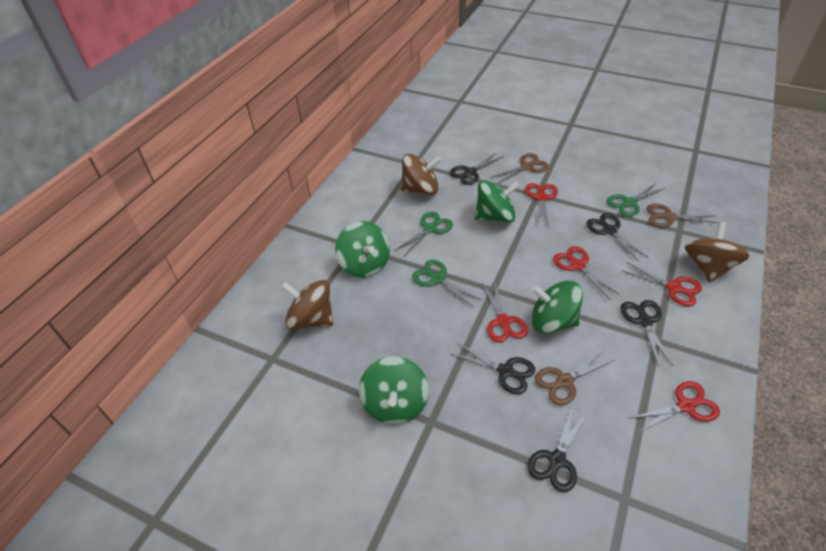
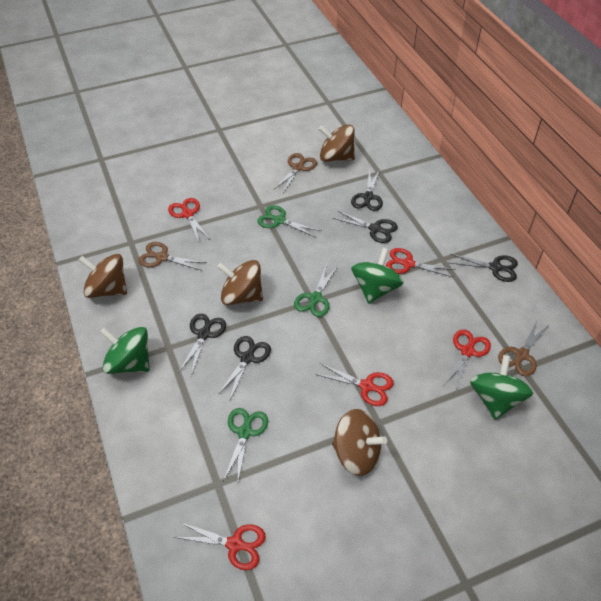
brown spinning top: [281,280,333,329] [401,154,441,195] [685,222,750,283] = 3 -> [79,254,127,298] [217,260,263,305] [319,124,355,162] [332,409,387,476] = 4
green spinning top: [335,221,390,278] [359,356,429,424] [475,180,520,223] [531,280,583,334] = 4 -> [100,327,150,374] [351,248,404,304] [470,355,533,420] = 3

